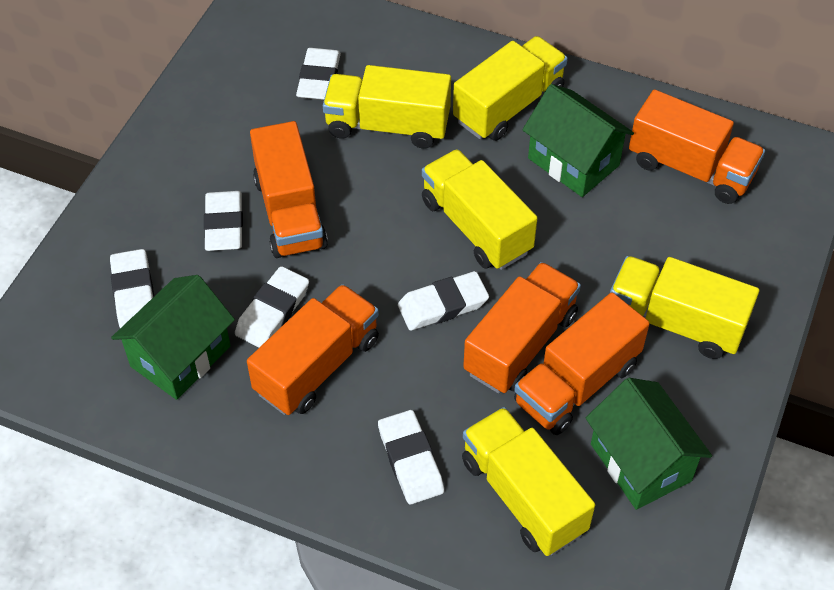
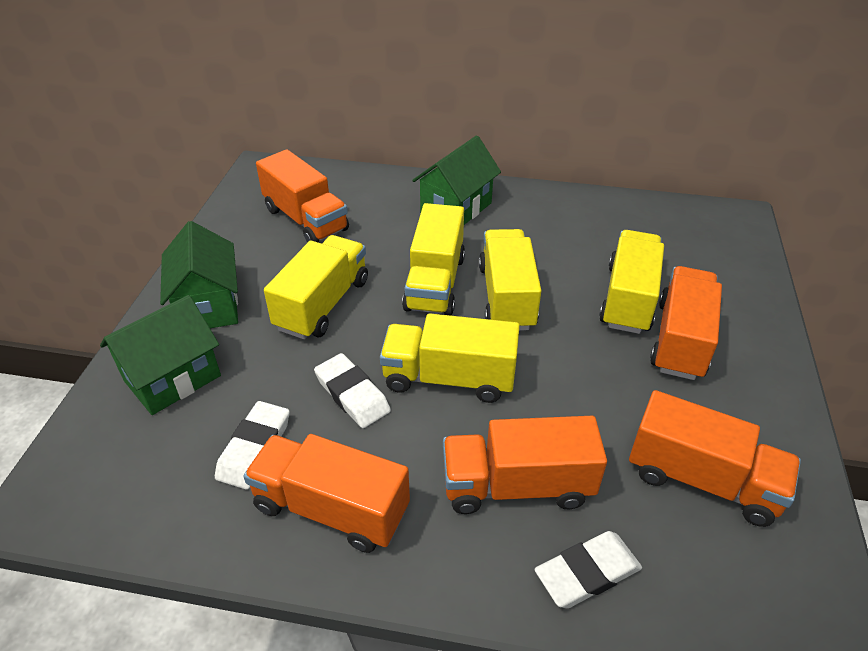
white eraser: [110,249,154,328] [204,191,243,251] [235,266,309,347] [296,48,341,100] [378,410,444,504] [398,271,489,331] = 6 -> [215,401,290,490] [314,353,391,428] [535,531,642,608] = 3

